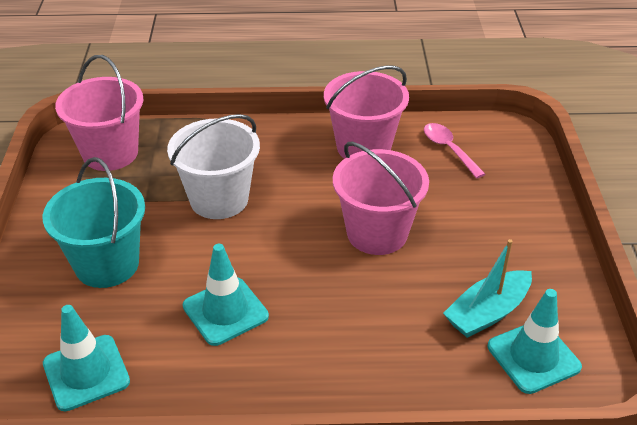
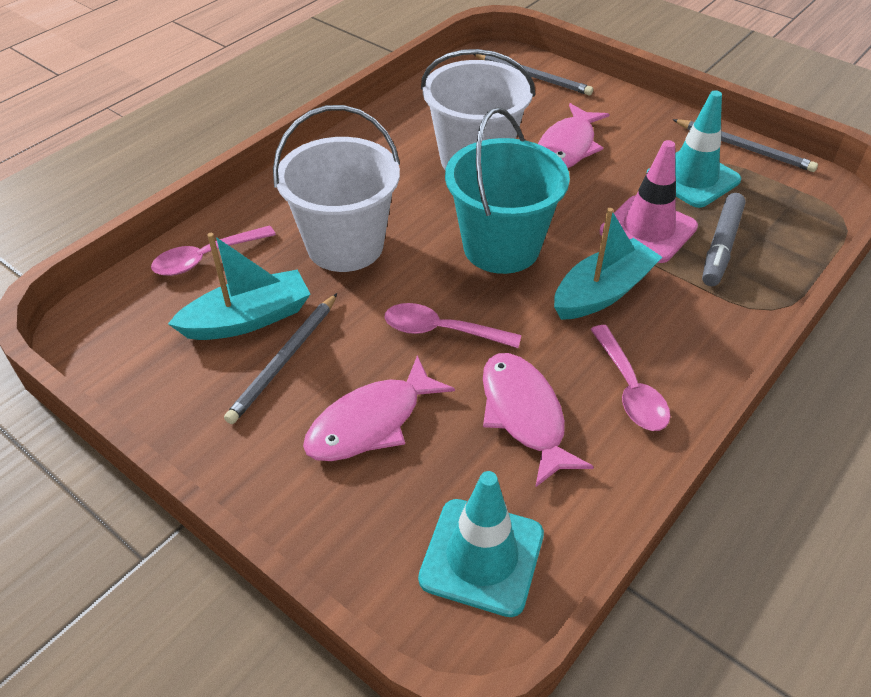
grey marker: none = 0 -> [702,193,746,286] = 1
grey pencil: none = 0 -> [224,293,337,424] [473,54,593,95] [673,119,818,172] = 3
pink bucket: [55,55,143,171] [324,65,409,159] [333,142,429,255] = 3 -> none = 0
pink fish: none = 0 -> [303,355,455,461] [483,353,594,488] [538,103,610,168] = 3
pink spoon: [424,123,485,179] = 1 -> [151,225,276,276] [385,303,521,348] [590,325,670,431] = 3
pink traffic cone: none = 0 -> [600,140,698,263] = 1
turquoise boat: [443,239,532,338] = 1 -> [168,233,310,340] [554,208,662,320] = 2
turquoise traffic cone: [43,305,130,411] [183,244,269,346] [488,289,582,394] = 3 -> [418,471,544,617] [646,90,741,208] = 2
white bucket: [167,114,260,219] = 1 -> [273,105,400,272] [421,49,535,170] = 2

